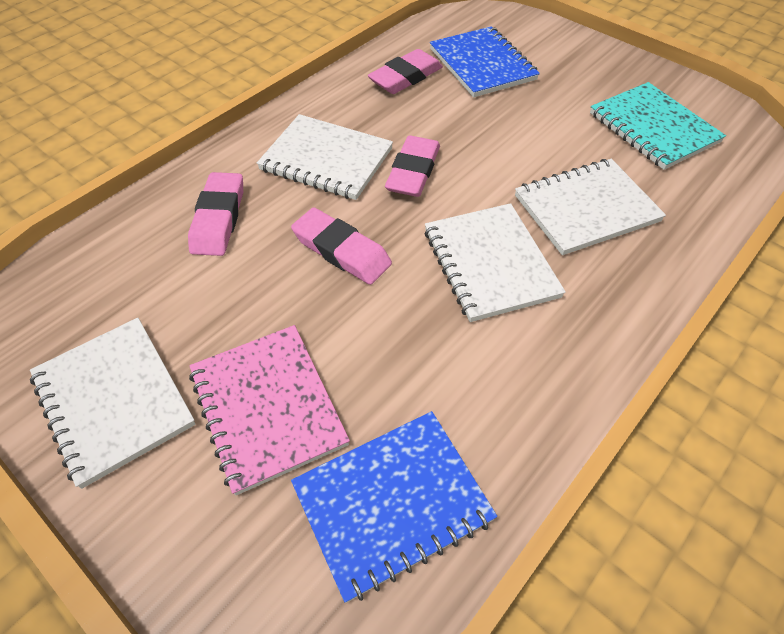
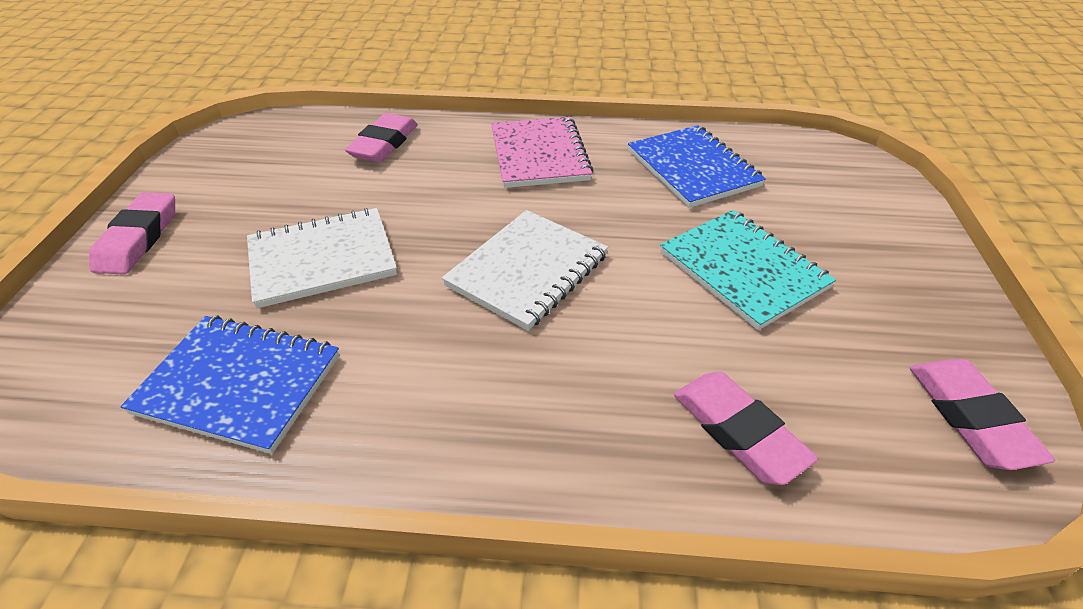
white notebook: [30,318,196,489] [257,114,393,200] [425,203,566,322] [515,159,666,255] = 4 -> [247,208,397,308] [442,210,608,331] = 2

